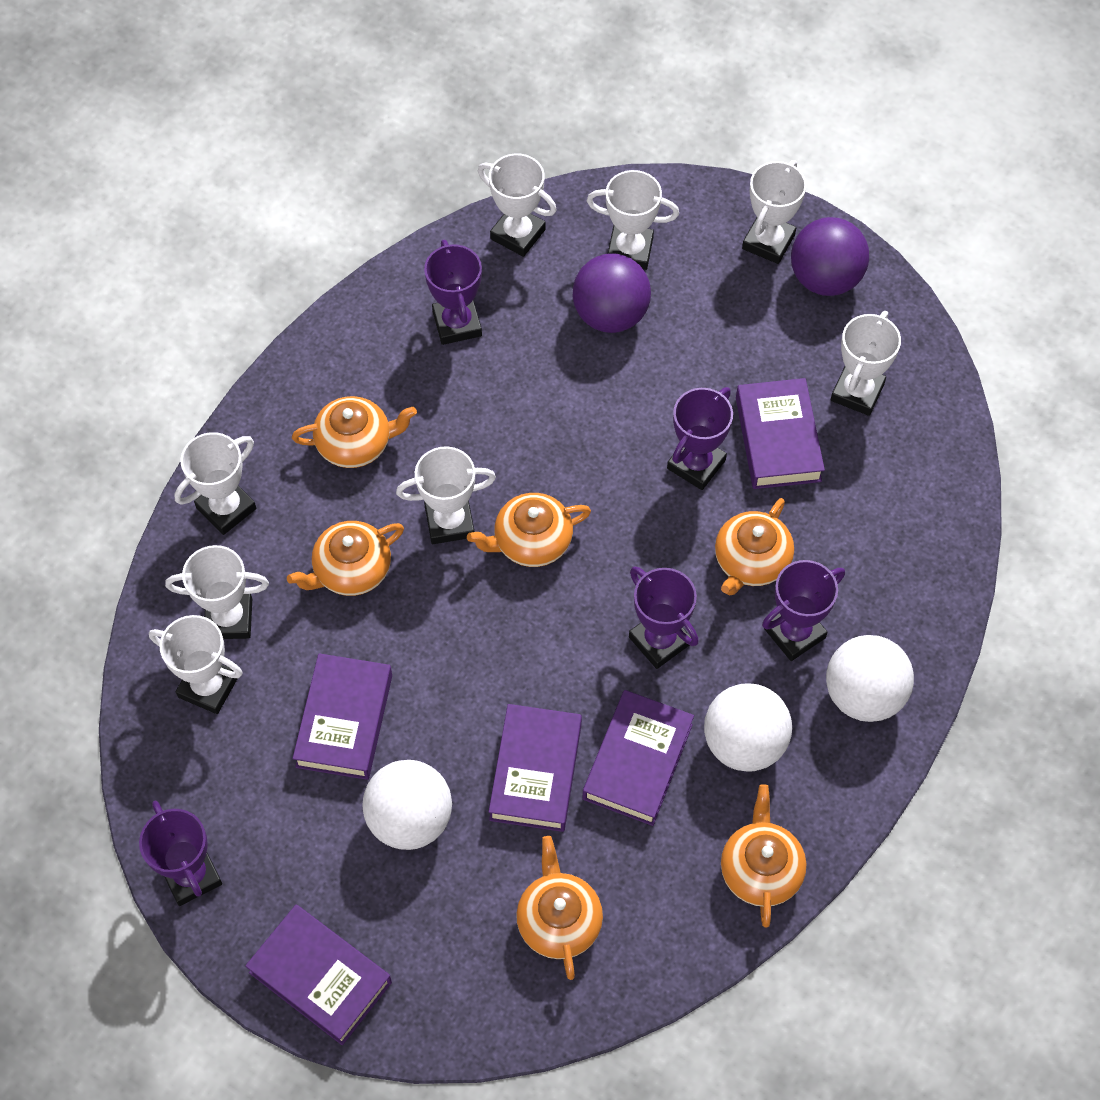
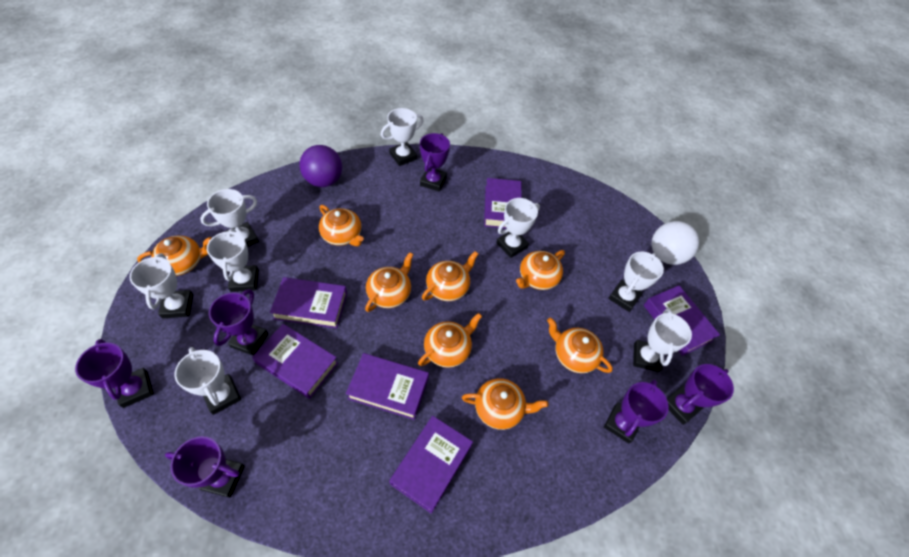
orange teapot: [287,521,404,596] [292,396,417,468] [467,493,591,567] [516,836,603,980] [715,498,794,595] [721,785,806,928] = 6 -> [137,236,212,276] [319,205,364,246] [365,252,414,312] [418,313,482,368] [422,251,478,301] [462,378,549,430] [516,250,565,290] [547,318,613,373] = 8
purple ball: [573,253,651,333] [791,217,869,296] = 2 -> [299,145,342,187] = 1
purple book: [245,905,392,1045] [293,653,392,780] [489,704,582,832] [583,690,694,826] [736,378,825,489] = 5 -> [252,324,338,399] [270,277,347,329] [346,353,429,420] [389,416,473,514] [484,178,522,229] [644,285,720,356] = 6
purple trophy: [139,801,222,906] [424,240,482,345] [629,566,699,669] [667,387,733,490] [762,560,845,661] = 5 -> [75,339,154,408] [165,436,245,498] [209,289,268,355] [420,133,450,192] [604,380,669,444] [667,364,734,425] = 6
white ball: [362,760,452,850] [704,684,792,772] [826,635,914,722] = 3 -> [652,221,699,265] = 1

